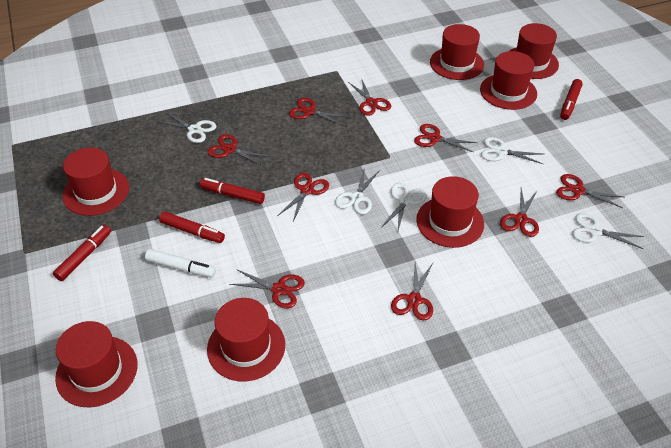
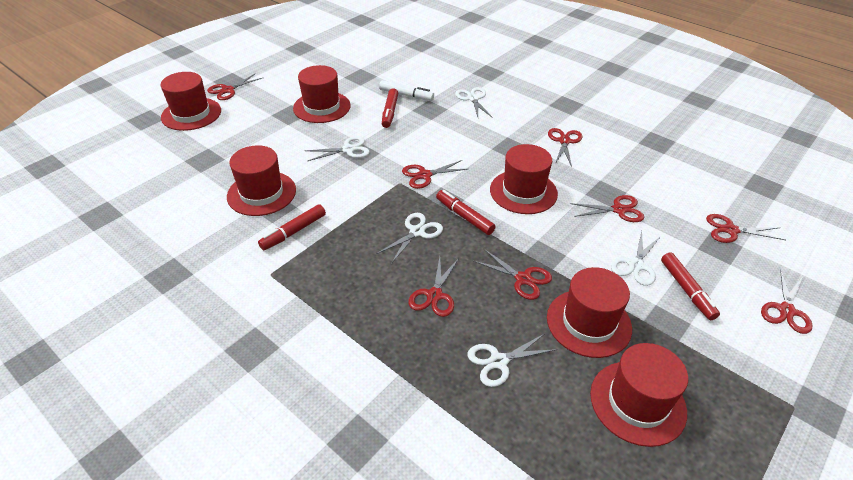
red hat: [55,321,137,407] [63,147,129,216] [207,298,285,381] [416,176,484,248] [430,24,484,80] [480,51,537,110] [509,23,559,79] = 7 -> [161,72,221,131] [227,145,296,216] [293,65,351,123] [490,144,558,214] [547,267,632,358] [590,343,688,447] = 6
red scissors: [208,134,271,166] [229,269,305,308] [279,173,329,221] [289,98,347,126] [348,78,391,116] [391,262,433,320] [414,124,477,152] [500,188,539,237] [556,174,623,208] = 9 -> [207,74,262,100] [402,160,468,189] [408,257,459,317] [473,249,552,300] [548,128,582,167] [571,195,644,222] [706,214,785,243] [761,270,812,334] = 8

